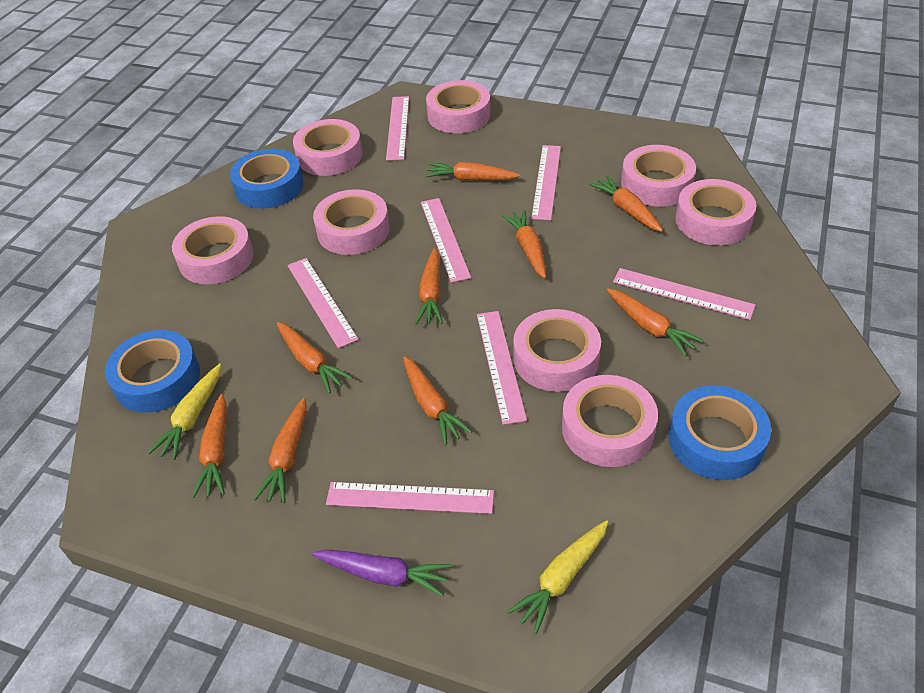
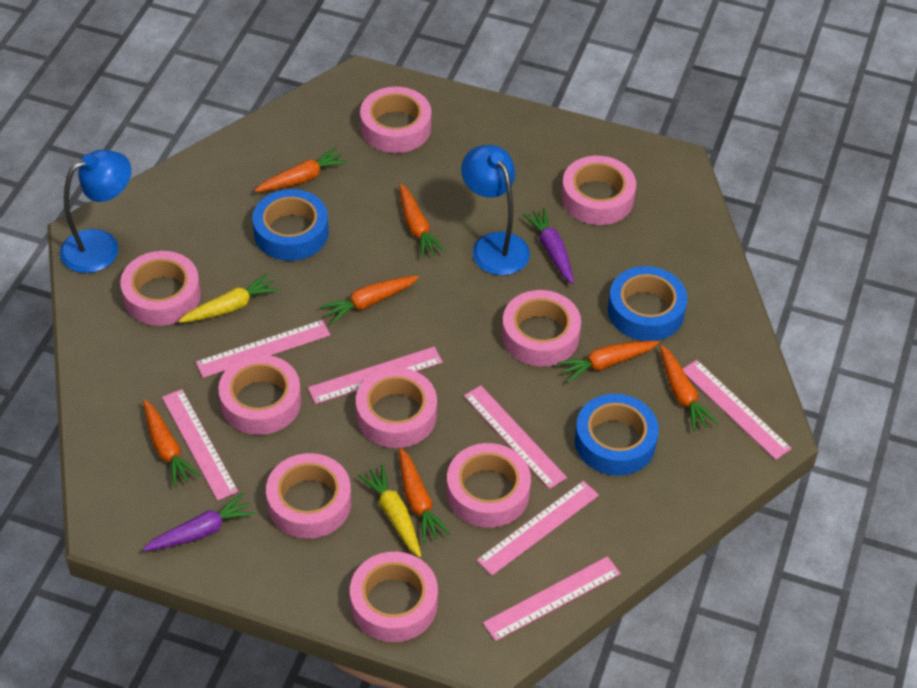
blue lamp: none = 0 -> [60,150,131,273] [461,145,530,275] = 2
orange carrot: [192,394,227,498] [254,398,307,503] [277,322,353,394] [403,356,472,445] [415,248,443,325] [425,162,520,180] [502,210,546,279] [589,175,663,232] [607,288,704,356] = 9 -> [143,400,200,487] [254,147,348,192] [320,276,419,324] [399,184,446,258] [399,448,450,543] [557,341,659,383] [660,345,718,431] = 7
pink tape: [172,216,254,284] [293,119,363,176] [313,189,390,255] [426,80,491,133] [513,309,601,392] [562,375,658,467] [621,145,696,207] [675,179,756,245] = 8 -> [120,251,201,326] [218,355,301,435] [266,453,351,539] [350,552,438,642] [356,367,437,448] [360,87,431,153] [447,443,531,528] [502,290,581,366] [561,156,636,225] = 9
purple carrot: [312,549,451,597] = 1 -> [143,493,255,551] [522,208,574,284] = 2

